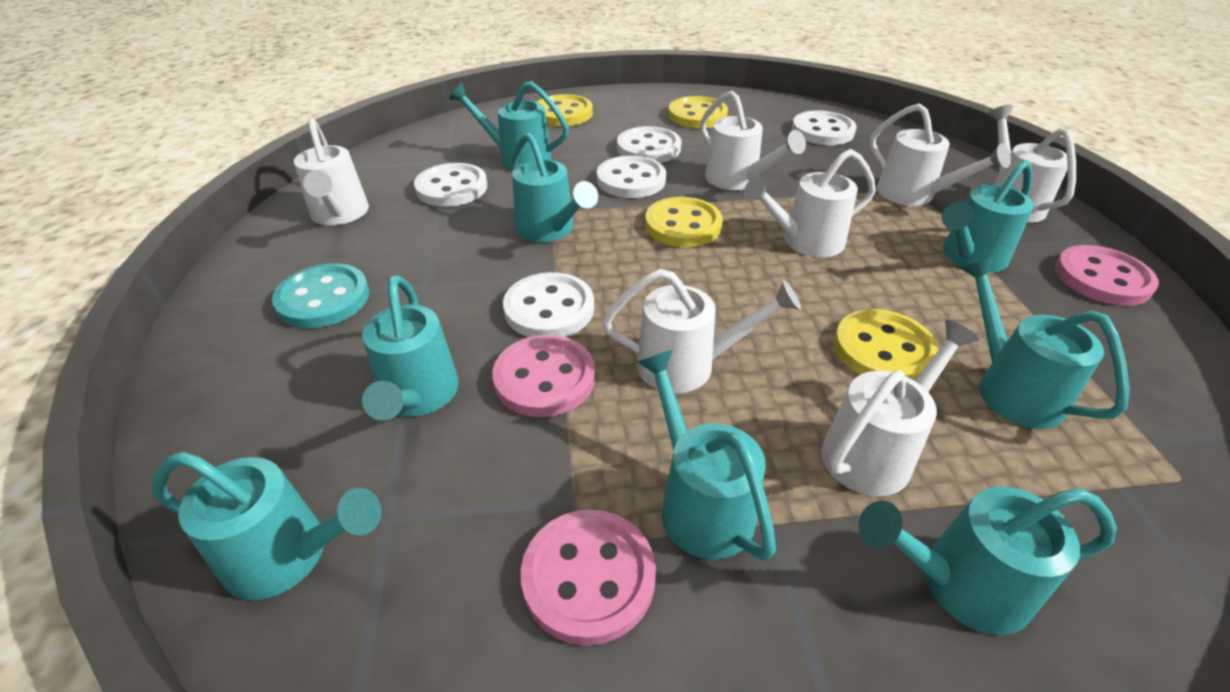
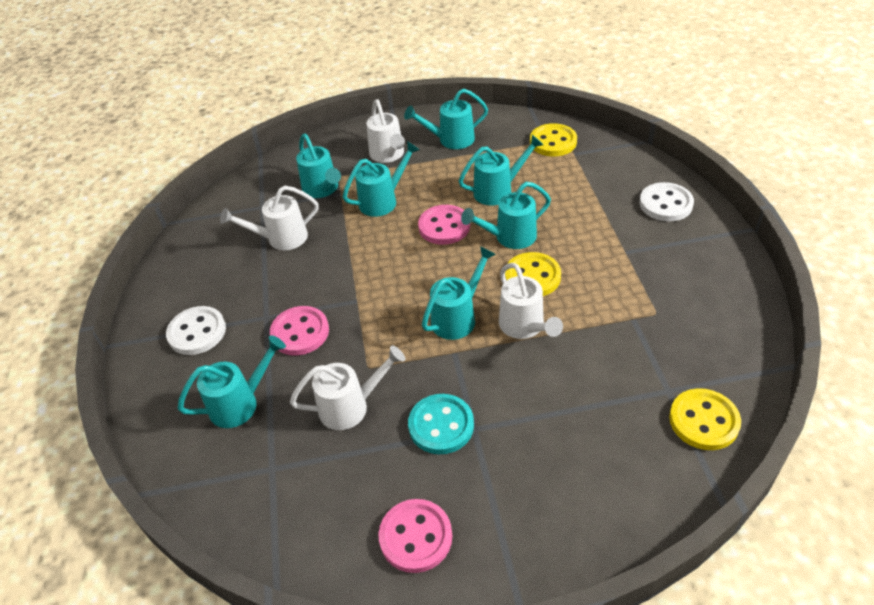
turquoise watering can: [152,451,382,600] [362,275,459,420] [449,81,569,170] [511,133,598,242] [638,350,776,561] [859,486,1117,635] [942,160,1034,273] [960,257,1130,429] = 8 -> [177,335,286,428] [296,134,341,198] [343,141,420,217] [404,89,488,149] [422,246,496,340] [459,135,543,205] [461,182,551,249] = 7
white button: [414,163,487,207] [503,272,594,337] [597,155,666,198] [617,126,682,163] [792,110,857,145] = 5 -> [166,306,226,355] [639,182,694,221] = 2
white watering can: [294,118,369,225] [602,269,801,393] [700,91,806,190] [744,149,876,257] [821,320,980,496] [870,104,1011,206] [988,105,1076,223] = 7 -> [220,186,319,250] [290,346,405,430] [367,99,405,163] [499,263,563,339] = 4
yellow button: [537,94,593,126] [645,197,723,247] [668,96,728,128] [834,309,939,381] = 4 -> [505,252,561,296] [530,123,577,157] [669,388,741,450] = 3

